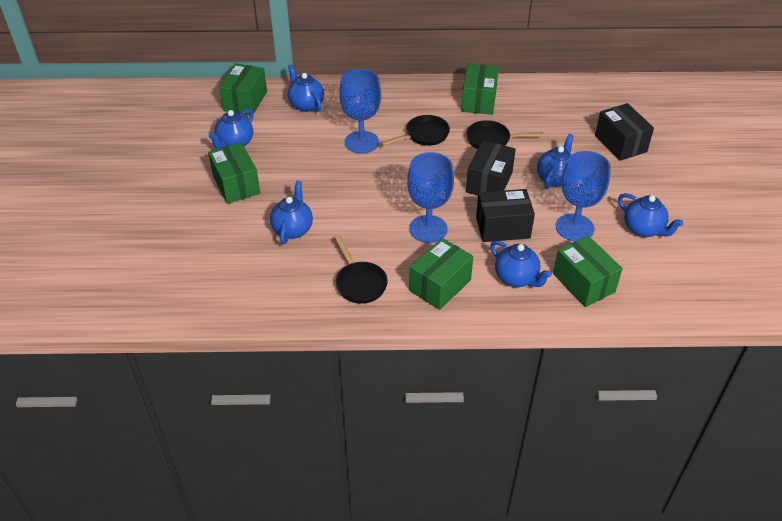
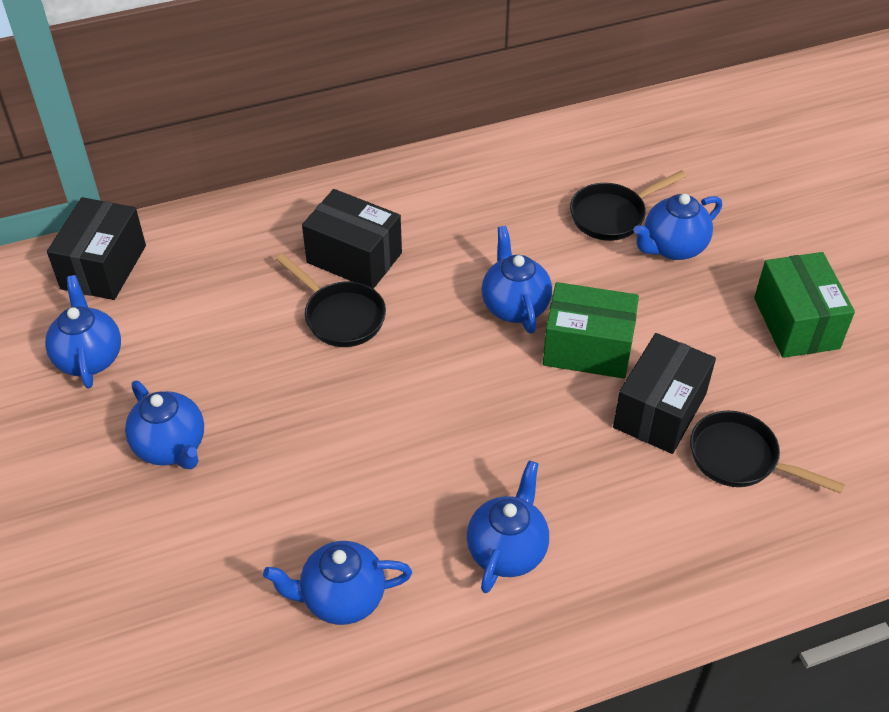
blue goblet: [339,69,381,154] [407,152,454,243] [556,151,611,241] = 3 -> none = 0
green box: [208,142,260,204] [219,63,267,115] [409,238,473,310] [461,64,499,115] [553,236,623,307] = 5 -> [543,282,639,379] [754,252,855,358] = 2

